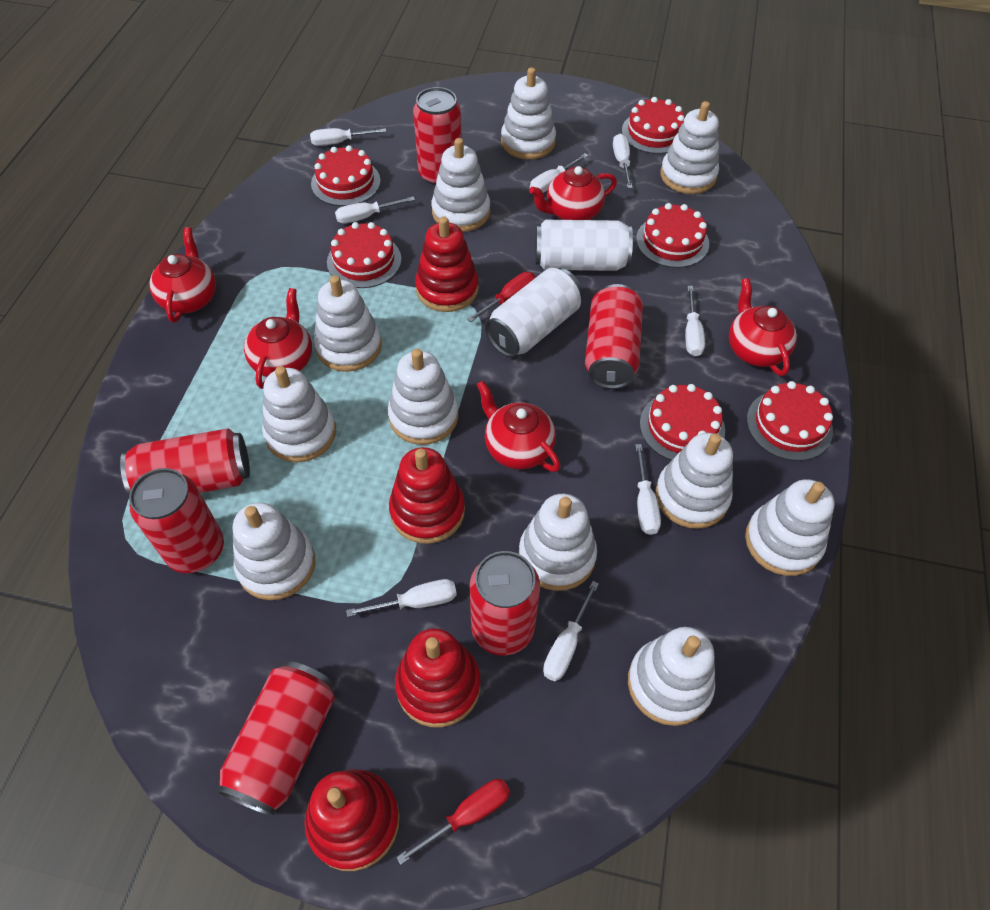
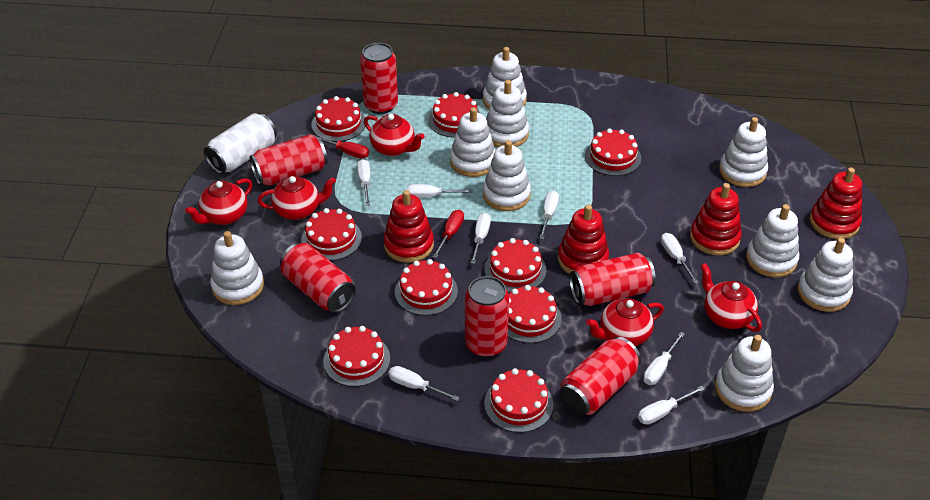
red cake: [311,145,381,206] [327,222,401,288] [622,97,685,154] [636,203,709,268] [640,384,725,460] [747,381,833,461] = 6 -> [301,208,362,261] [311,96,365,142] [323,326,390,387] [395,259,458,316] [428,92,481,138] [484,368,553,433] [485,238,546,292] [508,285,561,343] [585,128,641,176] = 9
white can: [485,268,583,357] [535,220,633,271] = 2 -> [204,113,277,174] = 1
white stacking toy: [233,503,315,600] [262,366,336,462] [314,275,382,372] [388,349,458,445] [431,138,490,232] [501,67,556,159] [519,494,597,591] [628,627,715,726] [655,433,733,529] [660,101,719,194] [745,479,834,576] = 11 -> [210,231,264,305] [450,107,495,177] [483,47,527,109] [483,140,531,211] [486,80,529,147] [715,335,774,412] [719,117,768,187] [746,204,799,277] [798,238,853,312] = 9

